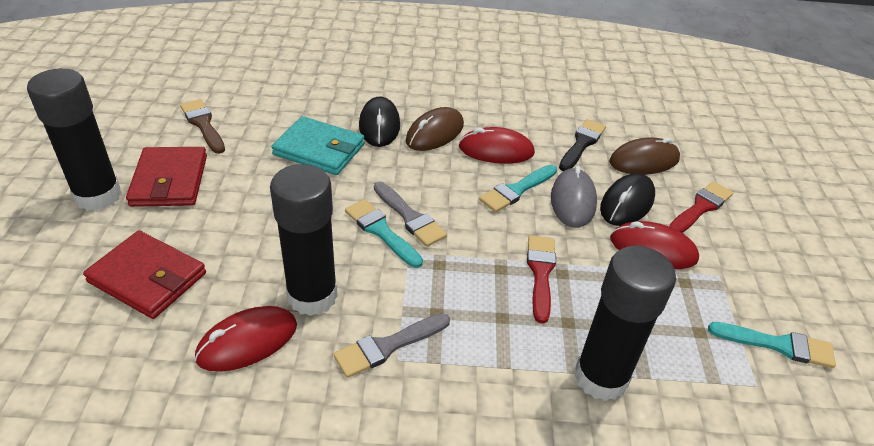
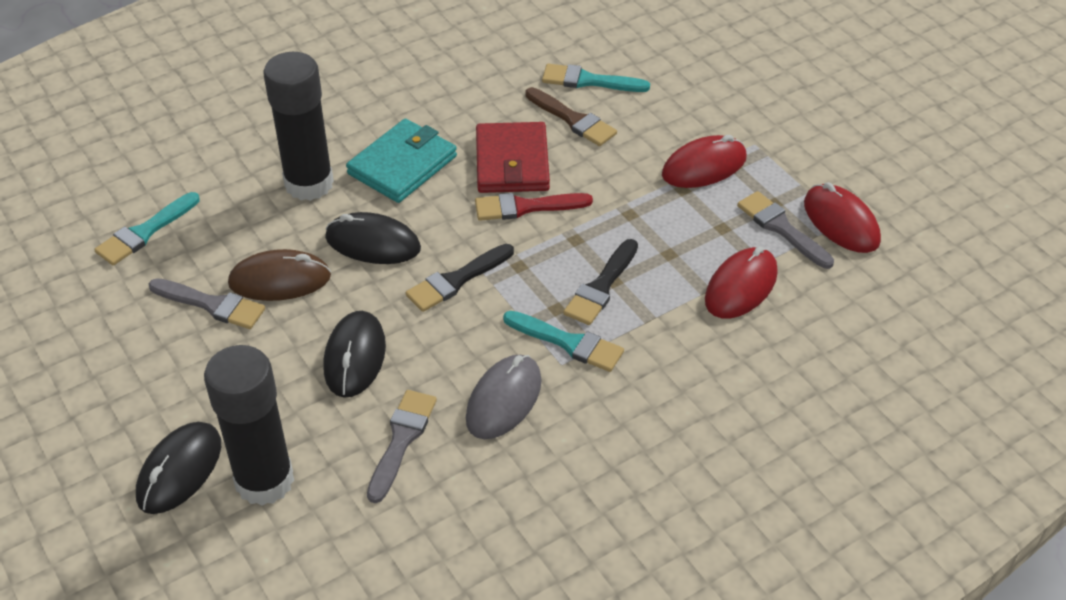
black brush: [559,119,606,171] = 1 -> [405,244,514,312] [563,239,638,325] = 2
black glue stick: [27,68,122,211] [270,164,338,316] [575,246,676,401] = 3 -> [204,345,294,506] [264,52,334,201] = 2
black mouse: [359,96,400,147] [600,173,655,226] = 2 -> [136,422,221,514] [323,311,386,398] [325,212,421,264] = 3
brown mouse: [406,107,464,151] [609,137,680,175] = 2 -> [228,249,331,301] = 1
grey brush: [334,313,450,378] [374,182,447,247] = 2 -> [149,278,265,329] [367,390,437,503] [737,191,834,269] = 3
red brush: [527,236,556,324] [669,181,733,233] = 2 -> [475,193,593,221] = 1
red wallet: [83,230,206,319] [126,147,207,207] = 2 -> [476,122,550,193] = 1

